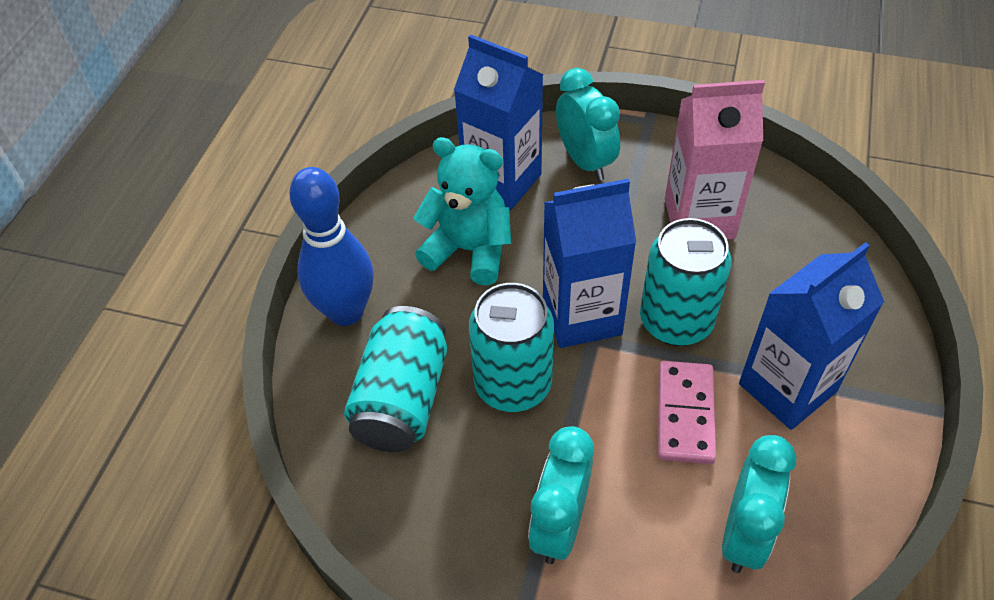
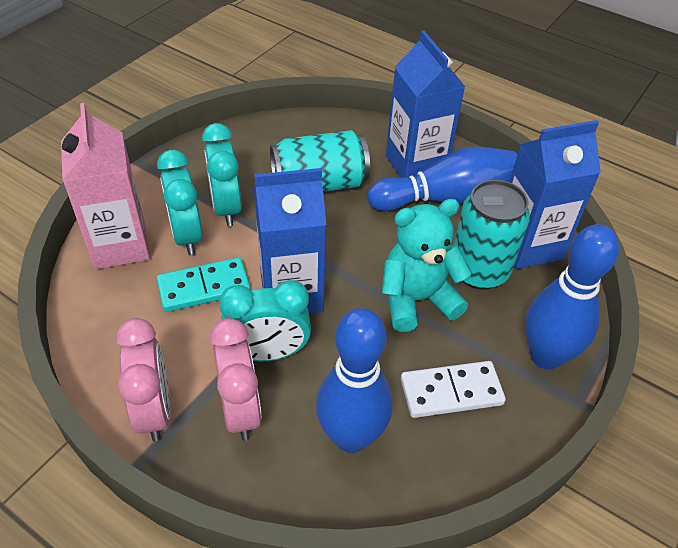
blue bowling pin: [289,167,374,326] = 1 -> [316,308,393,453] [367,147,517,211] [525,224,619,369] = 3
pink clock: none = 0 -> [116,318,171,441] [210,318,262,441] = 2
pink domino: [658,361,716,464] = 1 -> none = 0
turquoise can: [344,306,447,452] [469,283,554,412] [640,218,732,346] = 3 -> [270,130,370,192] [454,180,530,290] = 2
turquoise domino: none = 0 -> [157,257,251,312] = 1
white domino: none = 0 -> [401,361,506,418] = 1

